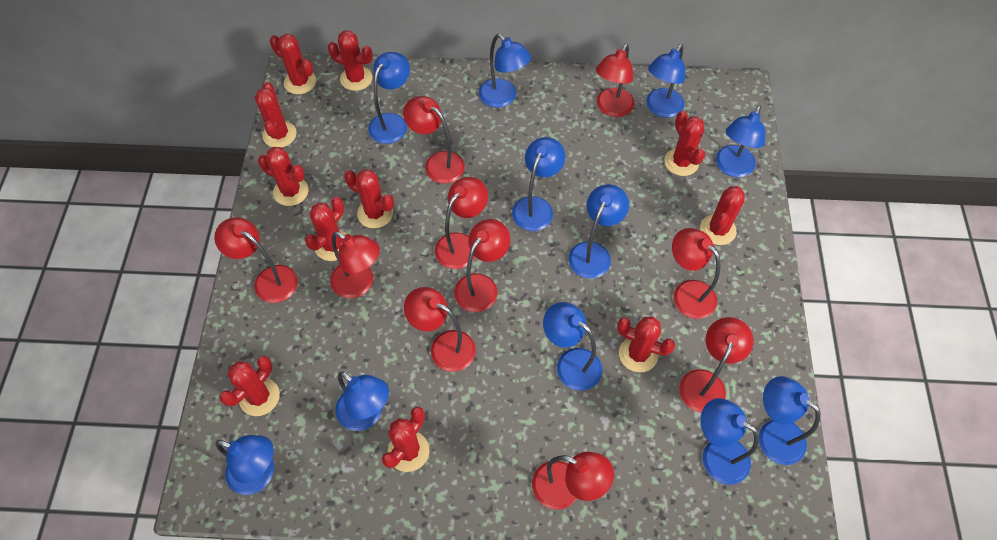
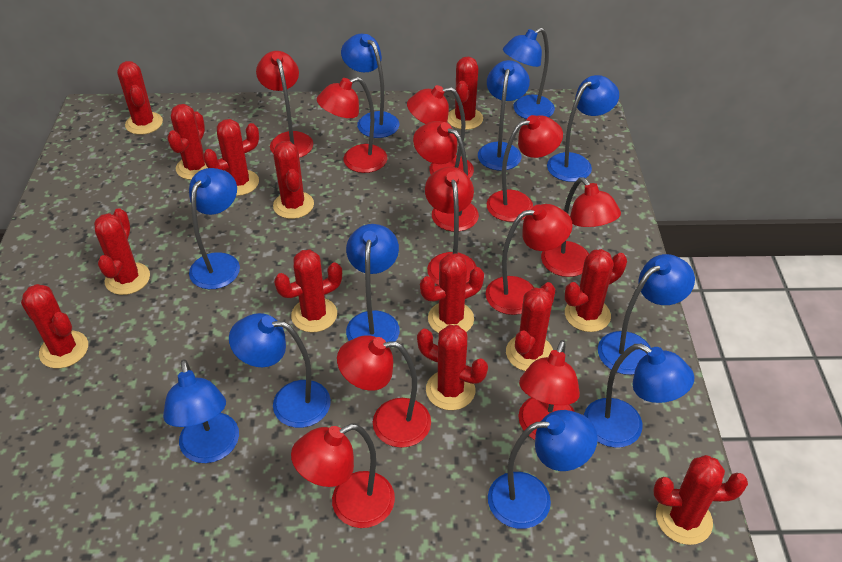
red cactus: [219,356,280,416] [255,82,297,147] [258,147,309,206] [270,34,316,94] [305,197,346,261] [328,30,373,91] [344,169,394,228] [382,407,429,472] [617,317,675,372] [664,111,705,176] [700,186,745,245] = 11 -> [21,284,88,368] [94,208,150,295] [117,61,163,135] [167,104,208,180] [203,119,259,196] [273,141,314,219] [274,249,342,332] [417,325,488,410] [420,253,484,333] [448,57,483,130] [506,282,555,371] [565,249,627,332] [653,455,748,545] = 13
red lamp: [214,217,298,303] [330,231,380,298] [403,96,465,183] [404,287,476,372] [435,177,488,269] [454,219,510,312] [532,452,614,509] [596,44,634,117] [672,228,721,319] [679,317,754,413] = 10 -> [256,51,313,158] [291,424,395,528] [317,77,387,173] [337,335,431,448] [407,85,474,178] [413,121,479,232] [425,167,477,285] [486,204,573,315] [487,115,563,222] [518,340,580,440] [541,177,621,277] = 11

